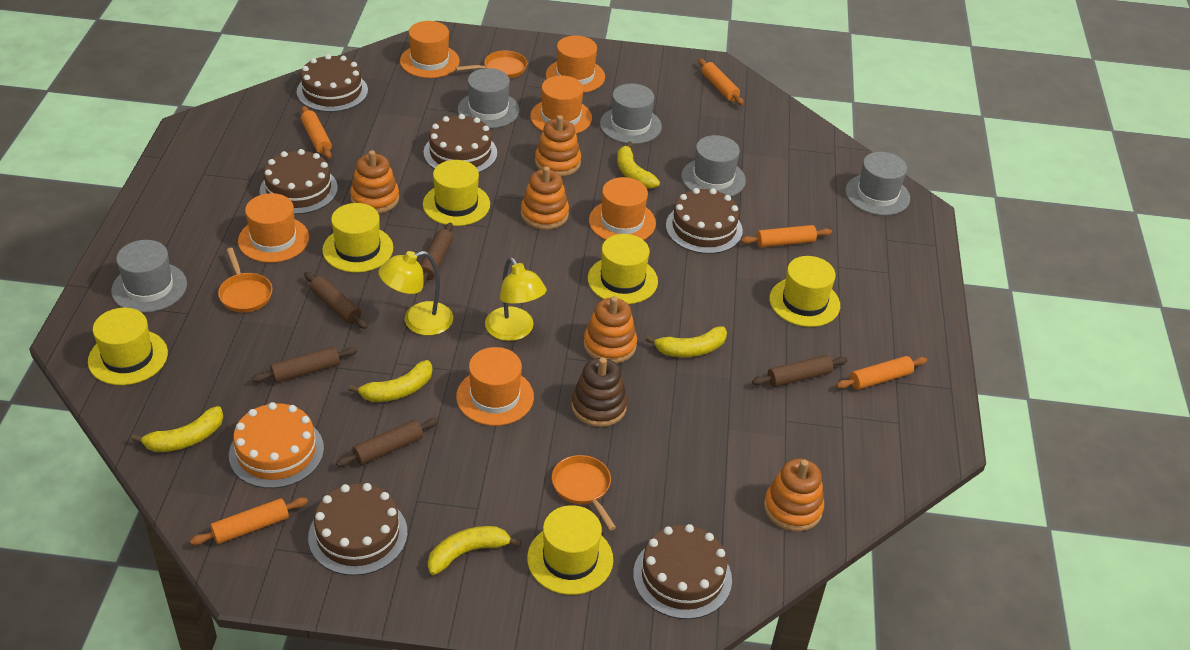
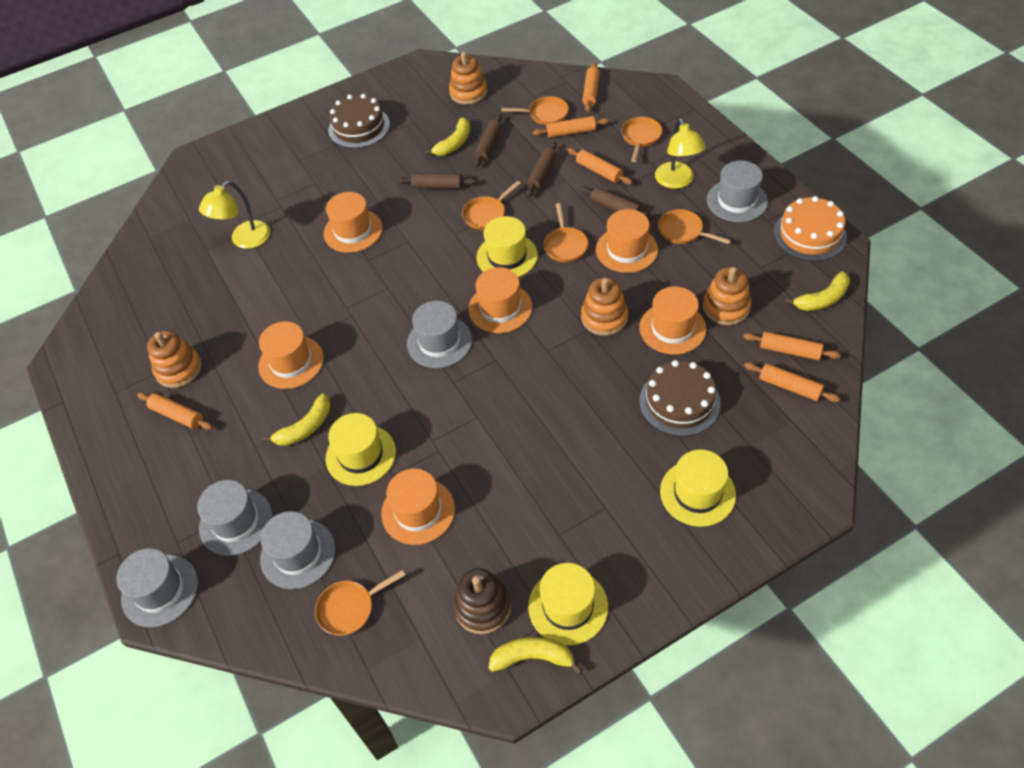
brown cake: [260,149,338,214] [297,54,368,112] [308,483,408,576] [423,114,497,173] [633,524,732,619] [666,188,743,254] = 6 -> [328,94,390,148] [640,360,721,436] = 2
brown rolling pin: [252,347,357,383] [304,272,368,329] [336,418,439,467] [421,223,453,286] [752,355,848,387] = 5 -> [397,173,477,189] [474,114,502,167] [526,142,557,197] [580,186,653,220] = 4
orange pan: [218,248,272,313] [456,51,527,78] [552,455,616,530] = 3 -> [315,570,405,636] [462,181,521,230] [502,96,569,125] [544,203,588,263] [621,117,662,162] [658,209,731,244] = 6
orange rolling pin: [190,497,308,545] [301,106,332,159] [698,59,744,105] [741,225,832,247] [836,356,927,390] = 5 -> [137,392,213,430] [533,116,609,138] [567,148,633,185] [582,62,600,112] [743,332,841,360] [744,362,840,402] = 6
orange stacking toy: [350,150,399,213] [521,166,569,230] [535,115,581,176] [584,296,637,364] [764,459,824,532] = 5 -> [147,331,202,388] [449,52,487,105] [581,278,628,336] [703,267,751,325] = 4
yellow banana: [131,406,223,452] [348,360,432,402] [428,526,522,575] [617,141,660,188] [646,326,727,357] = 5 -> [262,393,331,446] [424,118,470,156] [489,637,583,674] [784,271,850,311] = 4
yellow hat: [88,308,168,385] [322,203,393,273] [423,160,490,226] [527,505,613,595] [588,234,658,304] [770,256,840,327] = 6 -> [326,413,396,486] [476,216,538,277] [528,563,608,645] [660,449,736,527] = 4

